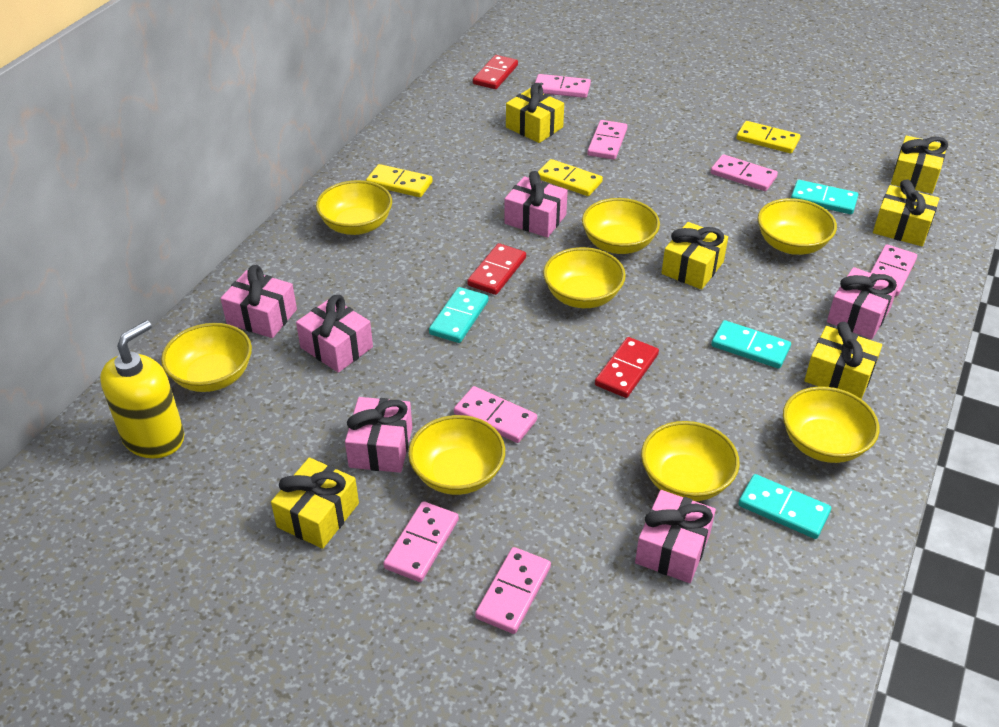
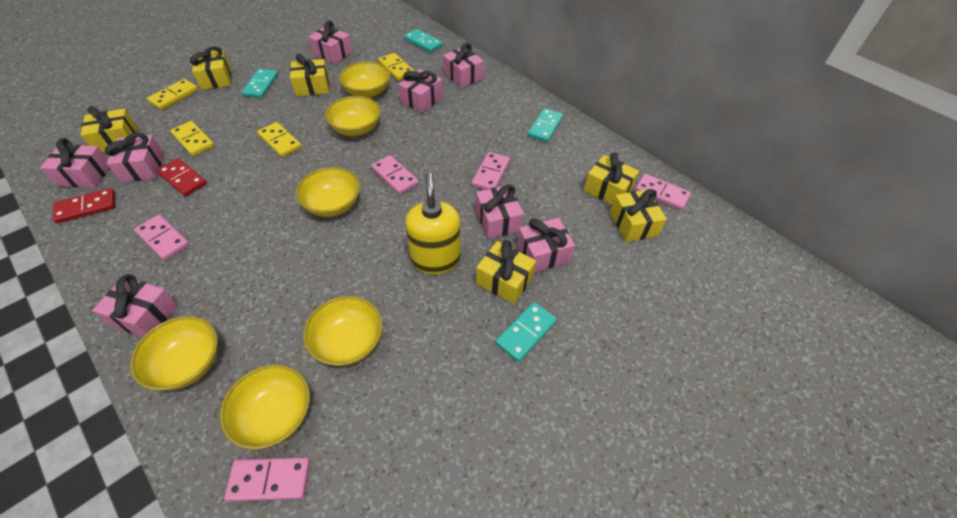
pink domino: [383,501,459,582] [454,386,537,443] [475,547,551,634] [535,74,591,98] [587,120,627,160] [711,154,778,191] [870,244,917,296] = 7 -> [134,215,190,261] [224,457,310,502] [371,155,419,195] [472,152,510,190] [635,174,691,210] = 5
pink gift: [221,265,297,338] [296,295,373,373] [345,397,412,473] [504,171,568,238] [635,490,716,583] [827,267,899,339] = 6 -> [40,138,109,188] [92,274,178,337] [105,133,164,182] [308,21,353,64] [398,69,443,113] [443,43,484,88] [476,185,524,239] [517,218,575,272] = 8
red domino: [467,243,526,295] [473,55,518,89] [595,337,659,398] = 3 -> [52,188,115,223] [156,158,207,197] = 2
yellow bowl: [161,323,252,392] [316,180,392,235] [408,415,505,495] [543,247,626,308] [582,198,660,254] [641,421,740,501] [758,198,837,255] [783,386,879,463] = 8 -> [130,316,218,391] [220,364,310,450] [296,167,360,217] [303,296,383,366] [325,96,381,136] [339,61,390,98] = 6
yellow domino: [366,164,433,197] [538,159,603,196] [736,121,800,153] = 3 -> [147,79,198,110] [170,121,214,156] [257,122,302,157] [378,53,414,81] = 4

